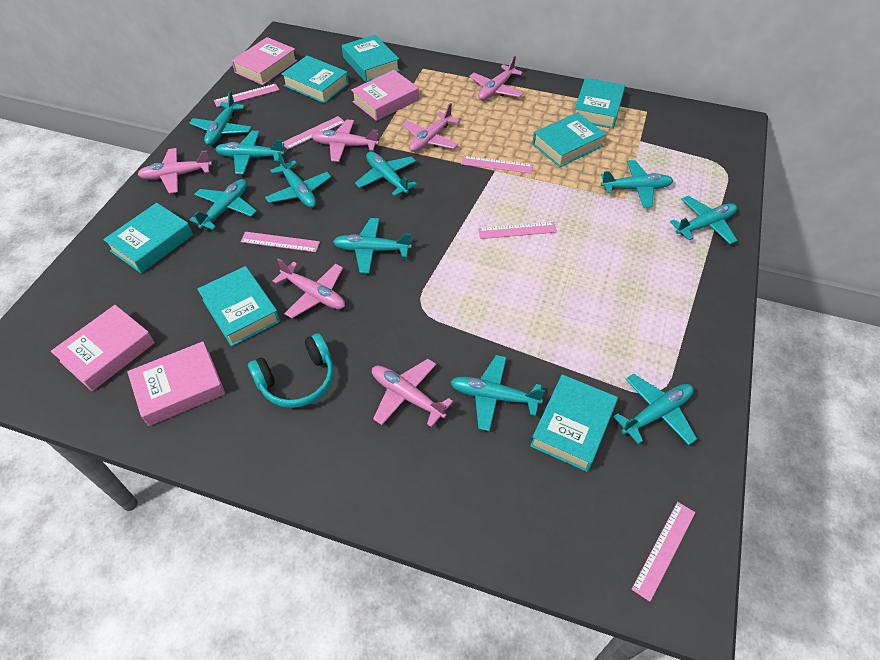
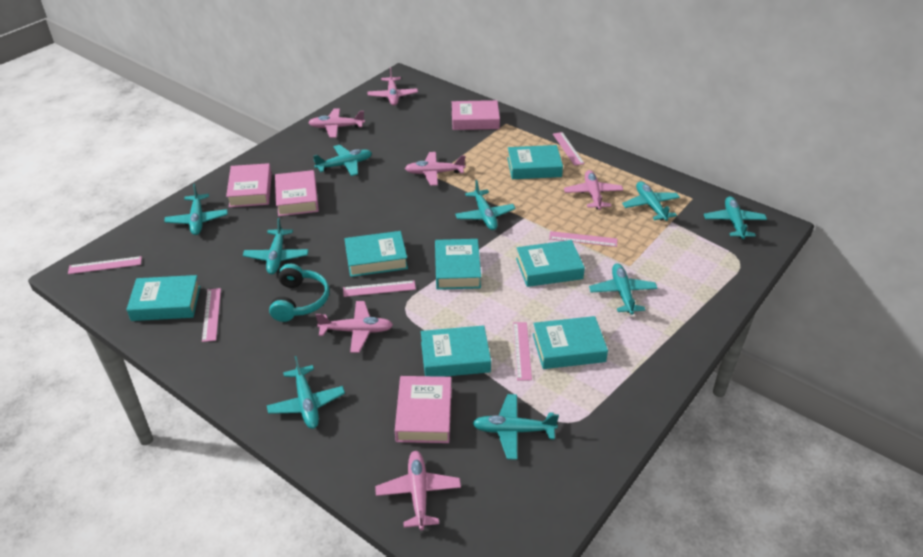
turquoise plane: [189,91,252,145] [190,179,257,230] [215,131,285,174] [265,152,331,208] [333,218,412,273] [355,151,417,196] [451,355,545,431] [601,160,673,208] [613,374,697,445] [670,196,737,244] = 10 -> [164,184,228,235] [243,218,309,274] [267,356,345,429] [313,145,372,176] [455,180,516,230] [472,394,559,460] [589,263,657,315] [622,181,680,221] [704,196,767,239] = 9

